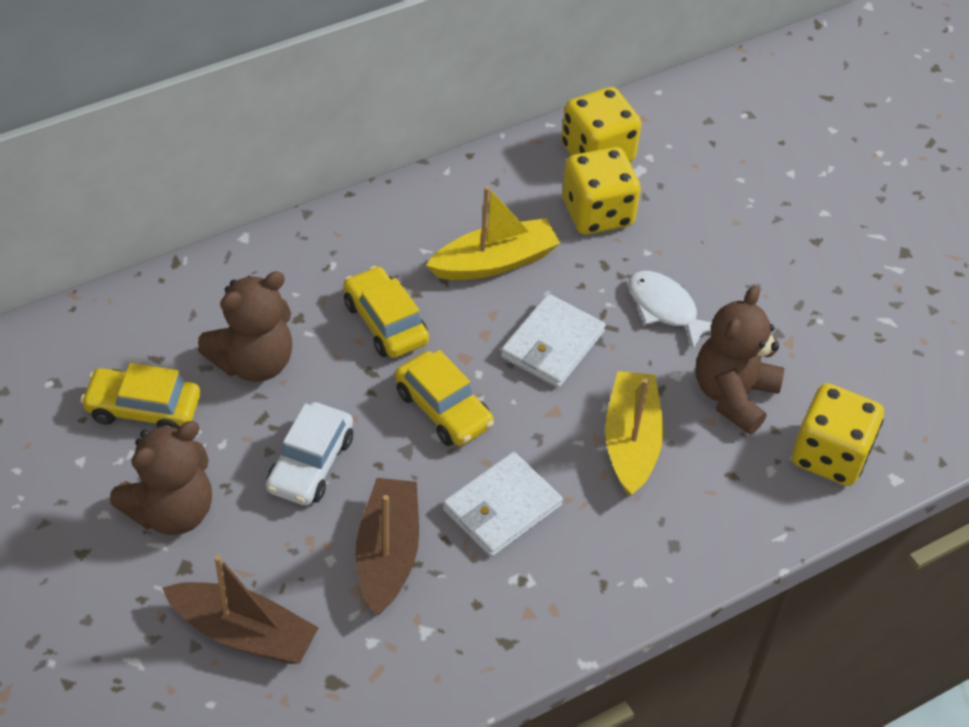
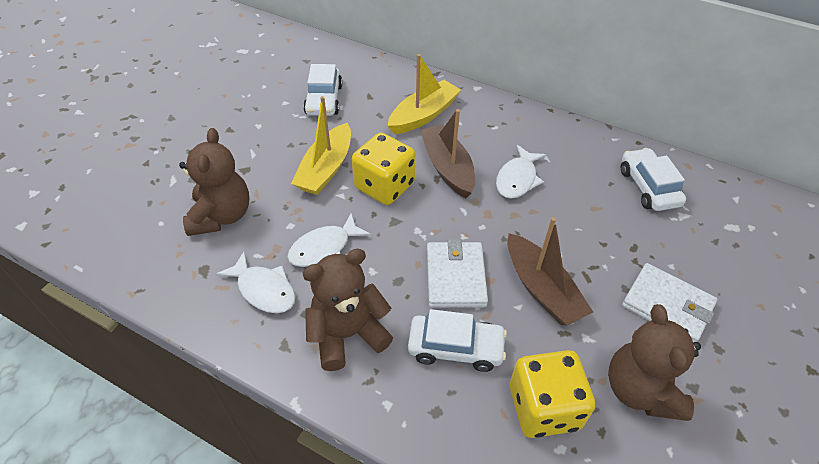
white car: [266,402,353,505] = 1 -> [303,64,343,116] [408,309,507,372] [621,148,686,211] = 3
white fish: [629,271,712,349] = 1 -> [216,251,295,313] [287,213,371,267] [496,145,546,199] = 3
yellow car: [80,363,200,429] [343,266,429,358] [395,350,494,446] = 3 -> none = 0
yellow dice: [561,87,641,162] [562,147,641,235] [792,383,884,486] = 3 -> [352,133,415,205] [510,350,595,438] = 2

